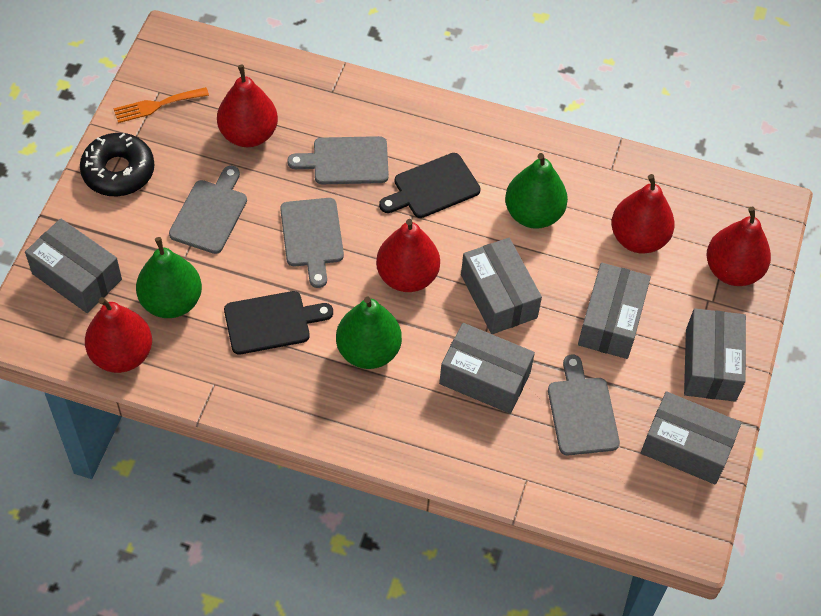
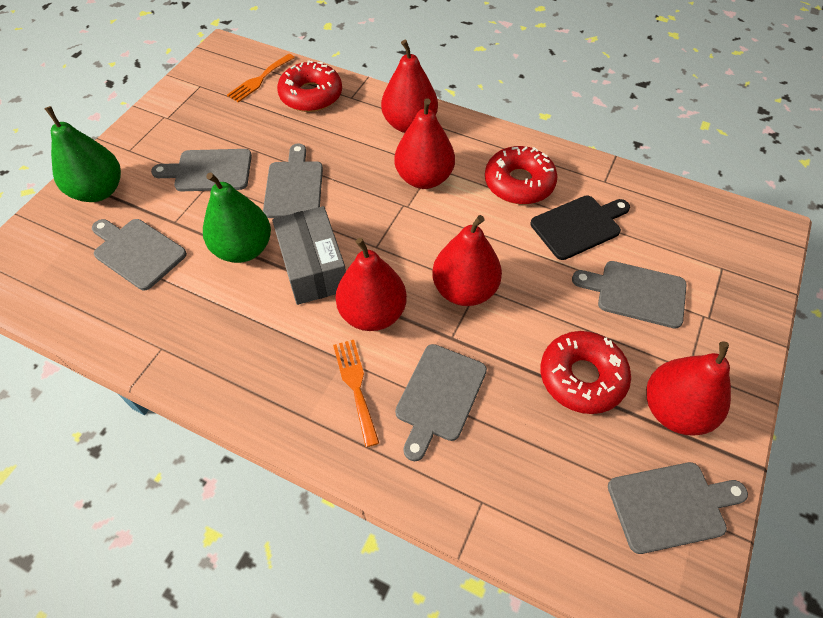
black cutting board: [224,291,333,355] [379,153,481,218] = 2 -> [531,195,630,260] = 1
black donut: [80,133,155,196] = 1 -> none = 0
green pear: [136,237,202,318] [336,297,402,369] [505,153,568,229] = 3 -> [45,106,121,202] [203,172,271,263] = 2
grey box: [25,218,122,313] [439,323,535,414] [461,238,542,334] [578,263,651,359] [641,391,741,484] [684,308,746,402] = 6 -> [272,206,346,305] = 1
grey cutting board: [169,166,247,254] [280,198,344,288] [287,136,389,184] [548,354,620,456] = 4 -> [92,219,187,290] [151,149,252,191] [263,144,323,218] [395,344,487,461] [572,261,687,329] [608,462,748,554] = 6
orange fork: [114,87,209,123] = 1 -> [227,54,295,102] [333,340,379,447] = 2
red donut: none = 0 -> [277,60,342,112] [485,146,558,204] [540,331,631,414] = 3

